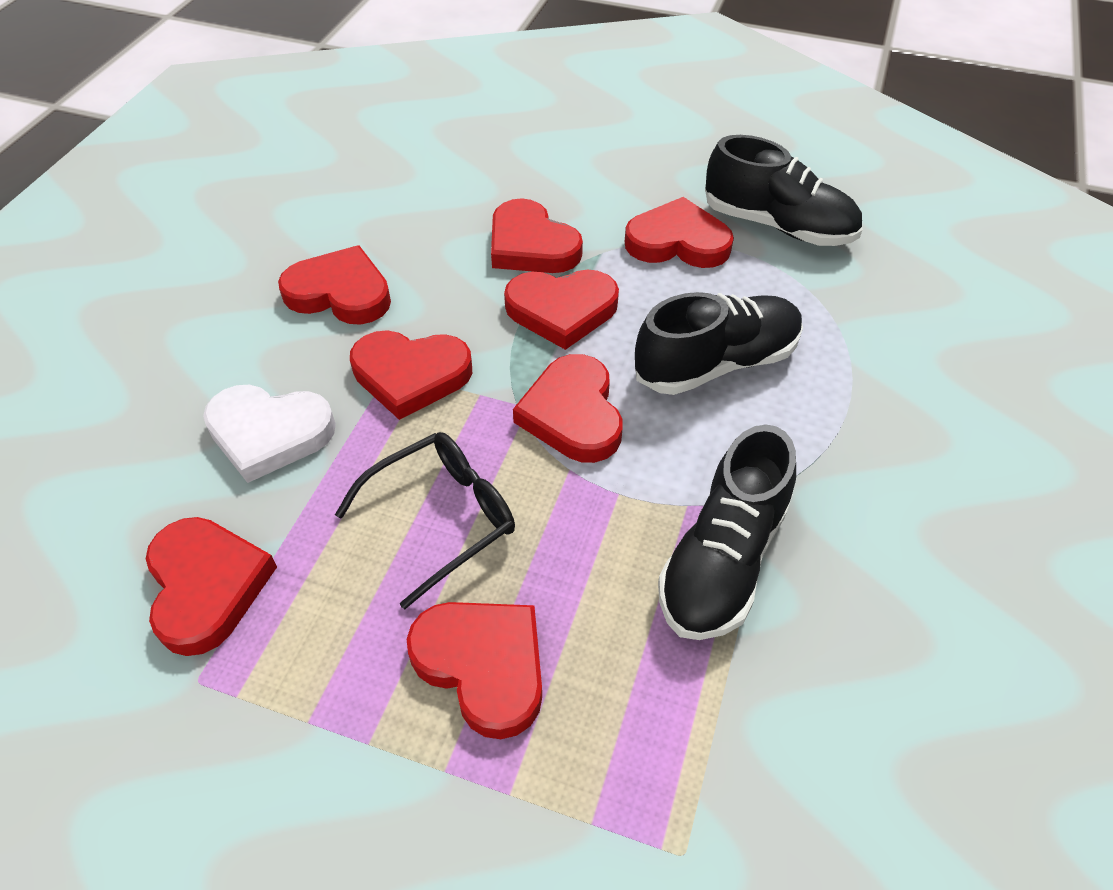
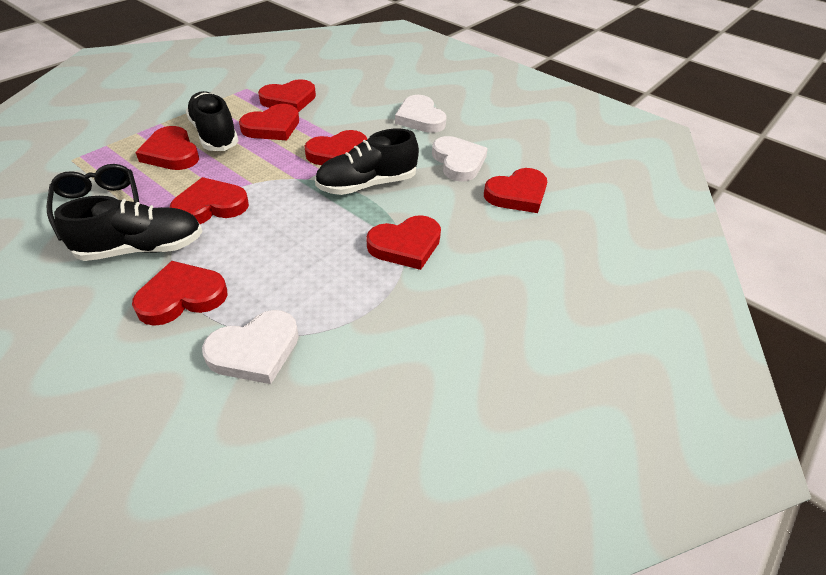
white heart: [203,385,336,483] = 1 -> [202,310,299,384] [395,95,447,133] [432,136,488,182] = 3

